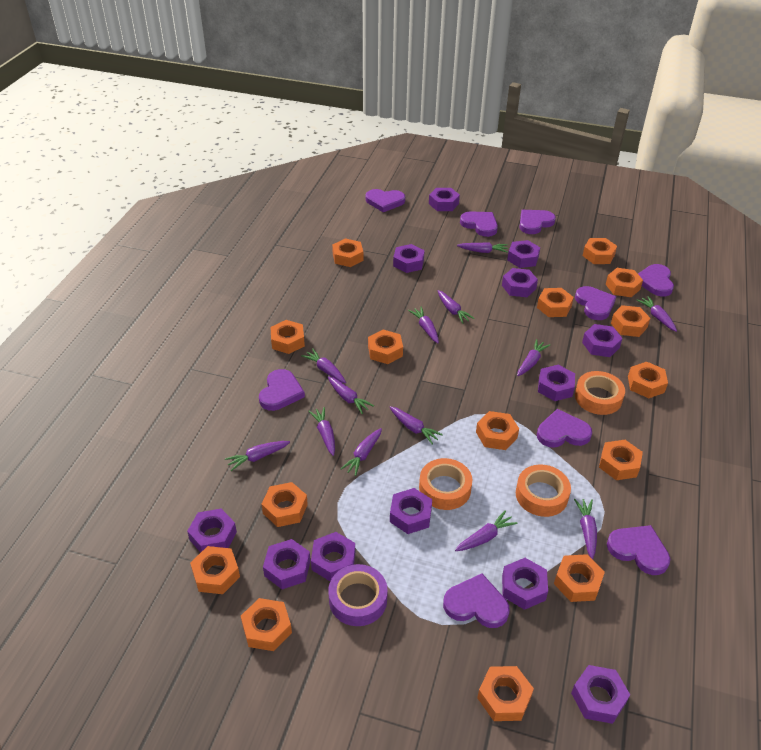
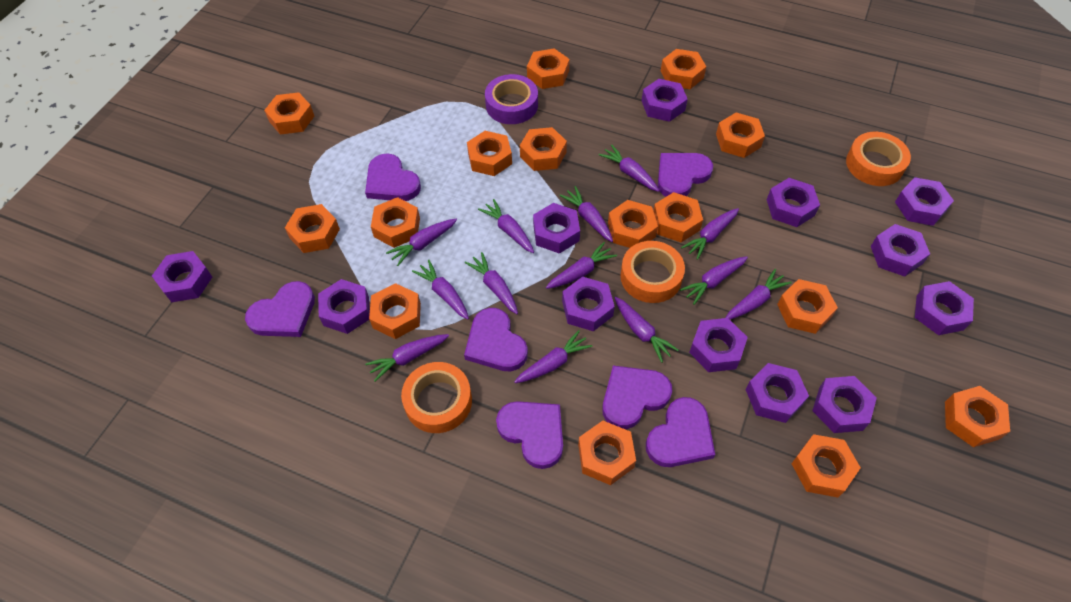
purple heart: [259,369,305,411] [366,189,405,212] [443,574,510,628] [460,211,498,237] [519,210,556,234] [537,409,592,448] [575,286,616,320] [607,525,670,575] [638,264,674,297] = 9 -> [245,281,315,337] [365,153,421,201] [464,308,528,371] [496,401,563,469] [602,366,672,429] [646,397,715,467] [658,153,713,197] = 7

